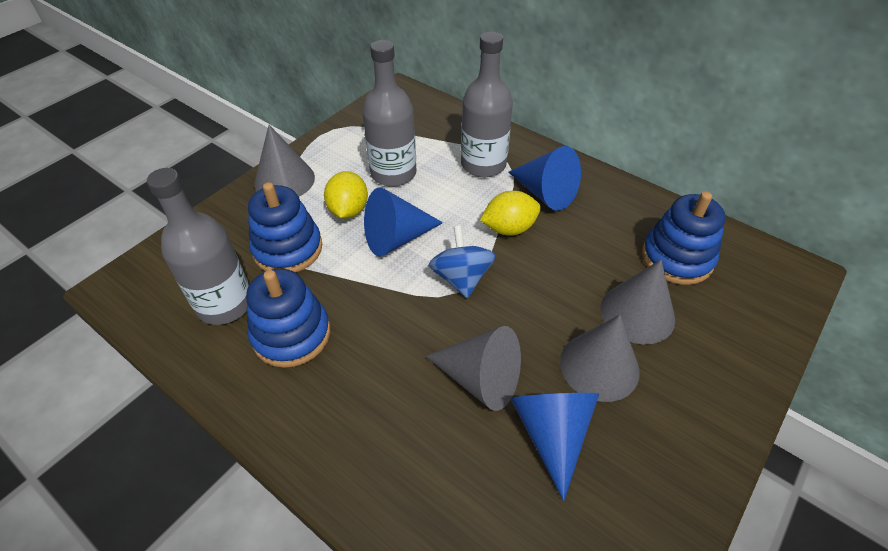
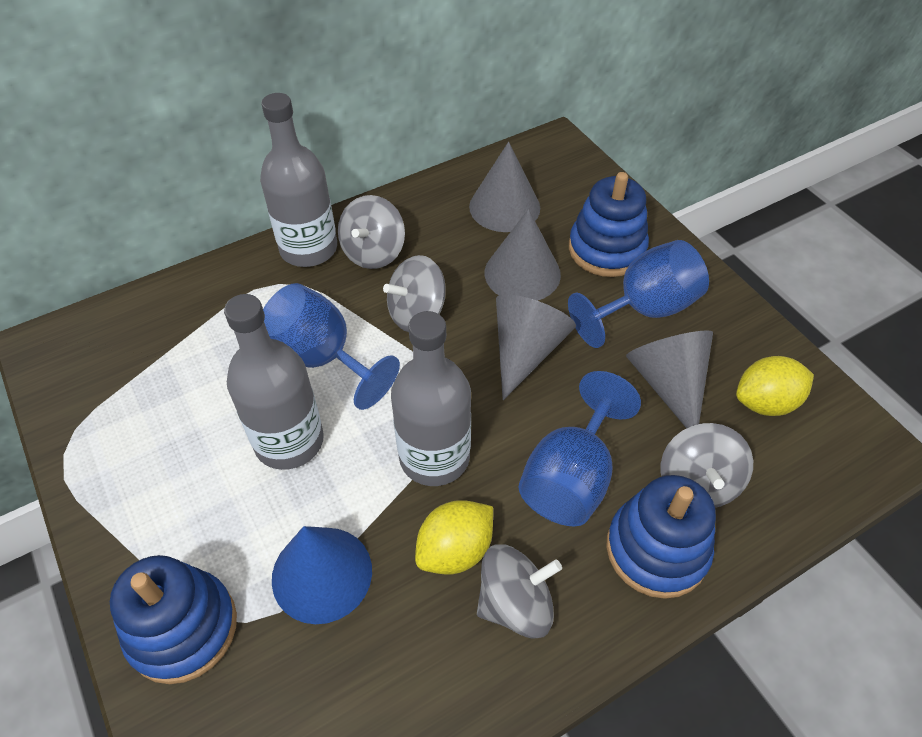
blue cone: [364,187,443,256] [508,146,581,211] [510,393,599,501] = 3 -> [272,526,372,624] = 1
blue goblet: none = 0 -> [263,283,400,410] [518,371,641,526] [568,240,709,348] = 3
blue spinning top: [429,225,496,298] = 1 -> none = 0
grey spinning top: none = 0 -> [338,195,405,269] [383,255,446,332] [477,544,562,639] [661,423,753,508] = 4

